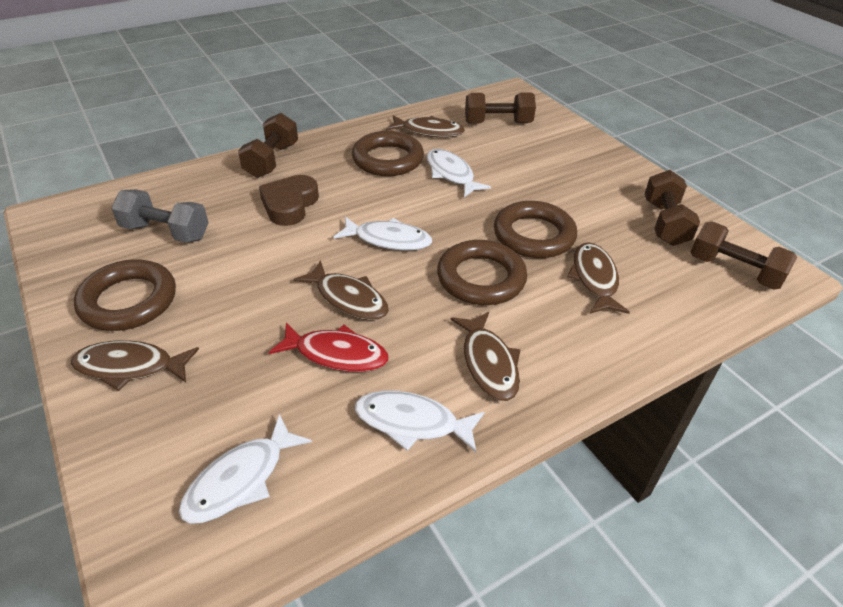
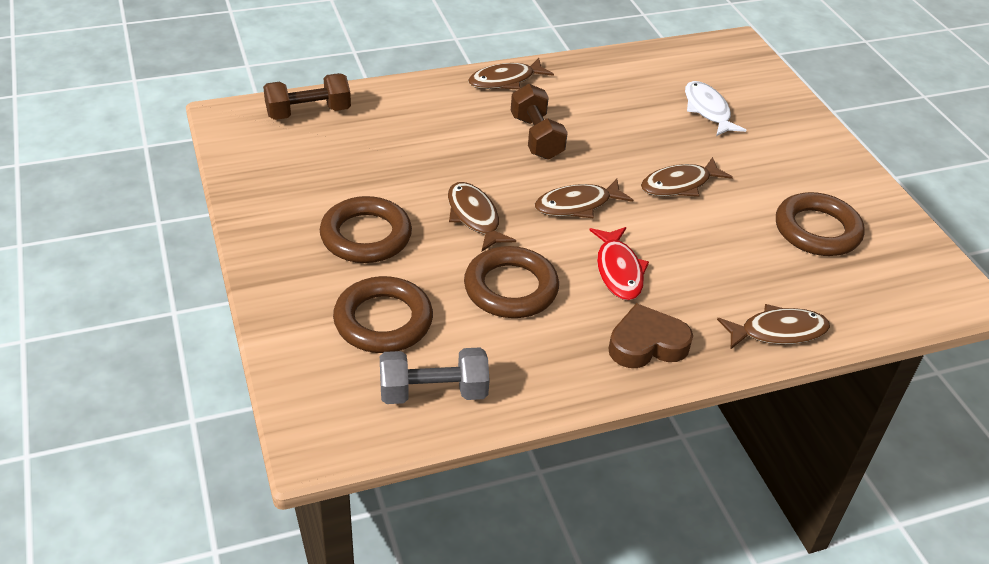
brown dumbbell: [238,113,298,178] [465,92,536,124] [645,170,700,246] [691,222,797,290] = 4 -> [263,73,351,120] [511,84,568,160] = 2
white fish: [179,414,312,524] [333,216,432,250] [355,391,484,452] [427,149,491,197] = 4 -> [685,81,746,136] = 1

